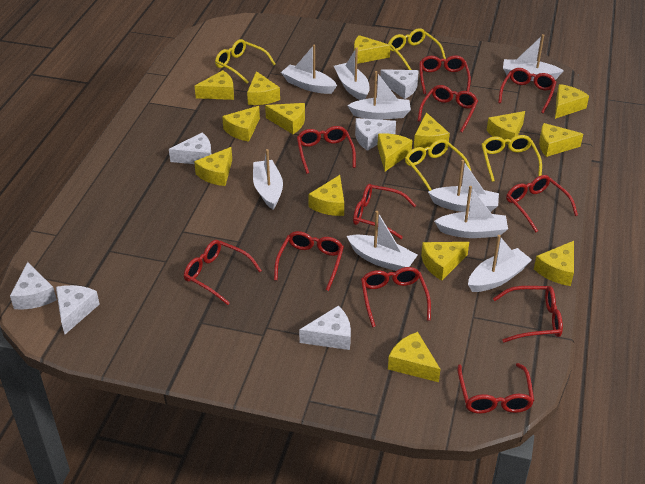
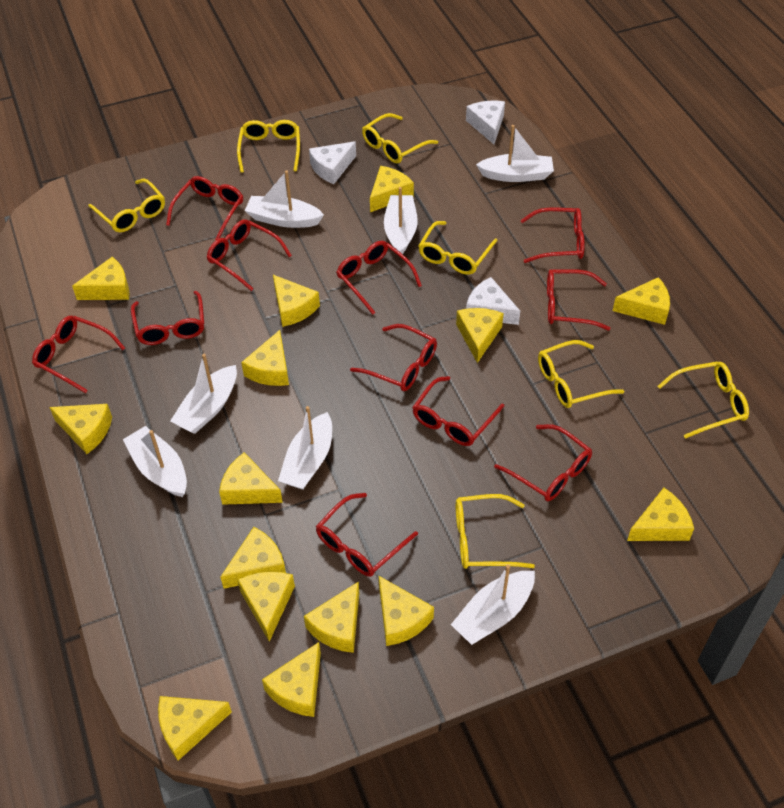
white boat: [253,149,283,209] [281,44,337,94] [334,47,370,100] [347,71,411,120] [347,211,418,271] [428,160,499,212] [434,186,508,238] [468,235,532,292] [503,34,564,81] = 9 -> [123,426,187,497] [170,354,237,434] [245,171,324,228] [278,406,332,490] [384,187,418,254] [451,565,535,645] [476,125,554,182] = 7
white cheese: [10,262,57,310] [56,285,100,334] [169,132,211,164] [299,306,351,350] [355,118,396,151] [380,69,419,99] = 6 -> [309,141,356,184] [466,101,505,144] [466,277,520,325] = 3
yellow glasses: [215,39,276,83] [388,28,446,70] [405,139,471,191] [481,135,542,182] = 4 -> [88,179,165,232] [237,120,300,173] [362,113,438,163] [418,221,498,275] [456,494,535,569] [538,340,624,408] [658,362,749,439] = 7

